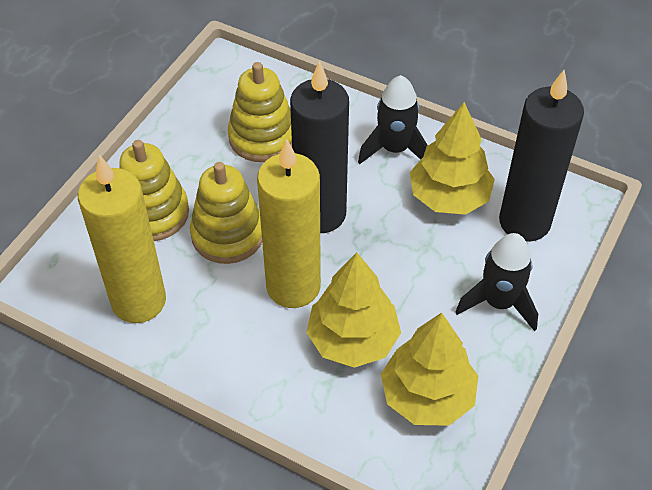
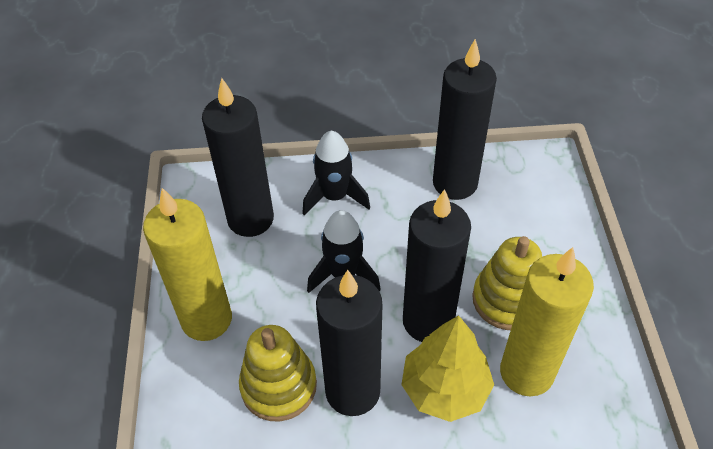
black candle: [290,61,349,233] [499,70,584,242] = 2 -> [202,78,274,237] [316,270,382,416] [403,189,471,342] [433,39,497,200] = 4
yellow stacking toy: [119,140,189,241] [190,162,262,264] [228,62,292,162] = 3 -> [239,325,317,422] [472,236,542,330] = 2
yellow tree: [306,252,401,368] [381,313,478,426] [410,102,495,215] = 3 -> [401,315,494,422] = 1

